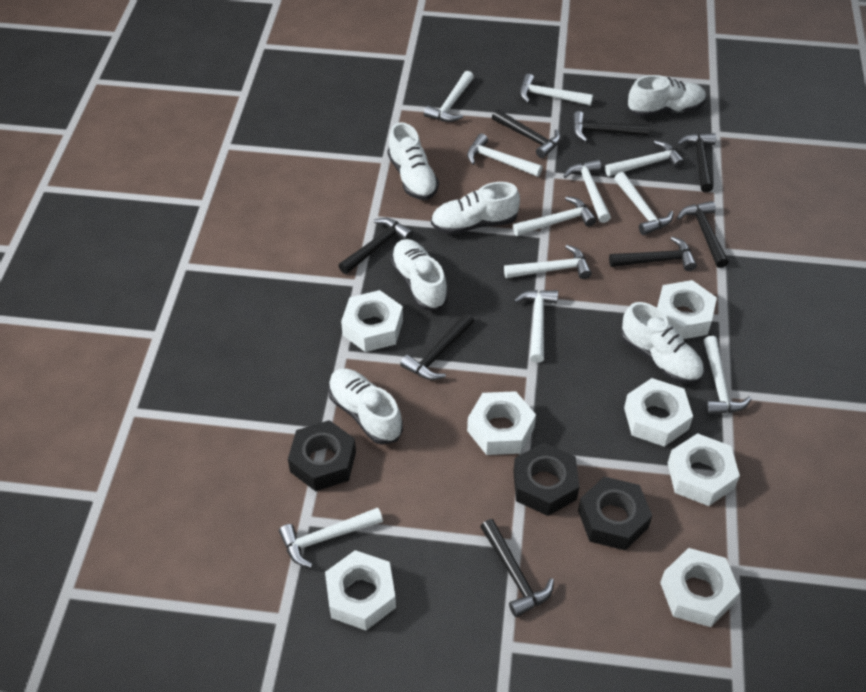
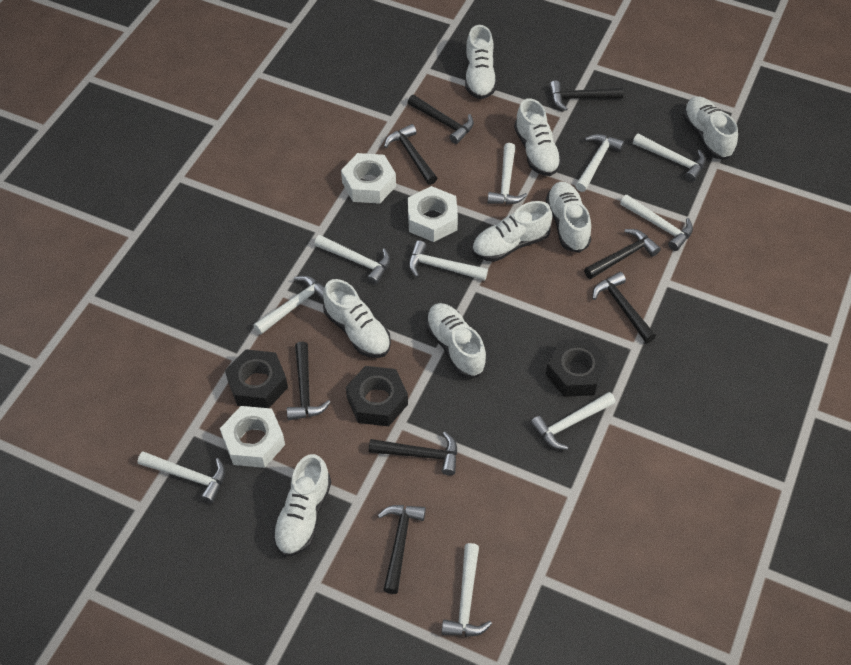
white hammer: [279,508,383,568] [424,71,474,122] [467,134,543,177] [504,245,592,279] [513,196,596,236] [514,290,558,363] [520,74,593,106] [564,160,611,223] [605,140,685,177] [614,172,673,235] [703,336,751,415] = 11 -> [138,451,225,503] [253,276,325,334] [314,235,390,285] [408,240,488,281] [442,543,492,637] [487,143,527,205] [530,392,616,450] [575,134,624,192] [620,195,693,251] [633,134,705,182] = 10
white nut: [325,550,396,630] [341,290,403,352] [467,391,536,455] [624,378,693,447] [657,280,717,339] [660,548,740,627] [668,433,740,506] = 7 -> [220,406,285,468] [341,153,396,204] [408,186,458,242] = 3
white shoe: [328,369,403,445] [388,122,439,200] [390,239,448,310] [431,182,520,235] [621,302,704,384] [627,75,706,117] = 6 -> [273,454,331,556] [323,279,391,358] [426,303,487,378] [465,25,497,99] [472,201,552,261] [514,98,562,176] [546,182,591,253] [683,97,738,160] = 8

